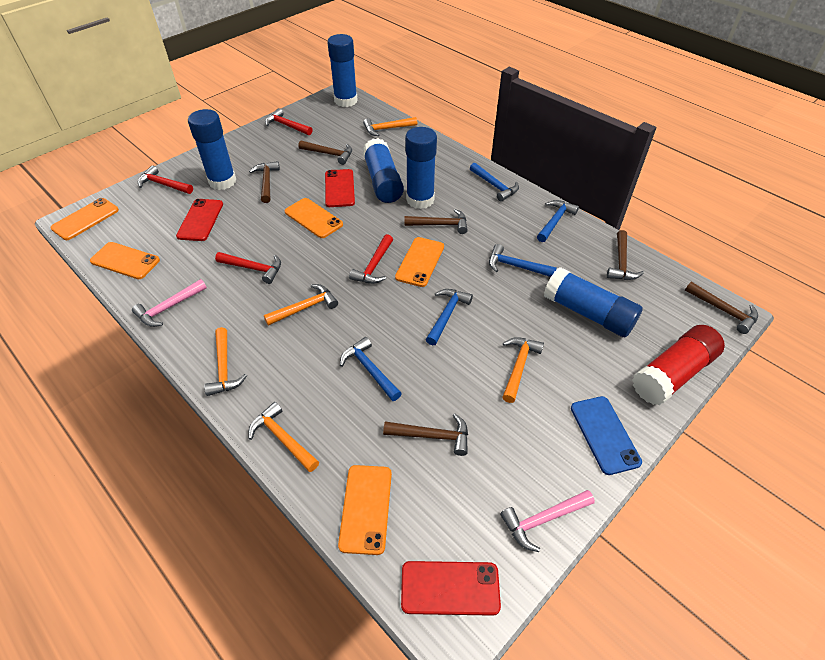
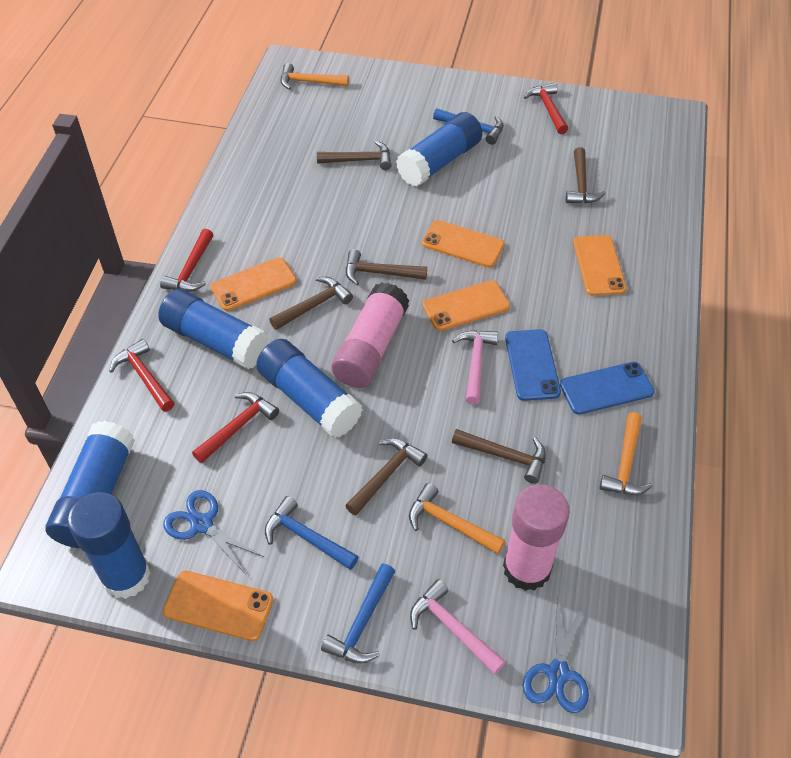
blue hammer: [340,337,402,401] [426,289,473,345] [470,163,519,202] [489,244,557,277] [537,200,579,242] = 5 -> [265,496,359,570] [321,564,395,664] [433,108,503,145] = 3
blue phone: [571,396,642,475] = 1 -> [505,329,561,401] [560,362,654,415] = 2
blue scissors: none = 0 -> [163,490,264,573] [523,596,589,713] = 2
orange hammer: [204,327,247,396] [248,402,319,472] [264,284,338,326] [363,117,417,136] [502,337,544,403] = 5 -> [281,63,349,90] [409,483,505,554] [599,412,653,495] = 3
pink glue stick: none = 0 -> [332,282,409,388] [503,484,570,591] = 2
red glue stick: [632,325,725,405] = 1 -> none = 0
red phone: [176,199,223,241] [325,169,355,207] [401,561,501,616] = 3 -> none = 0

